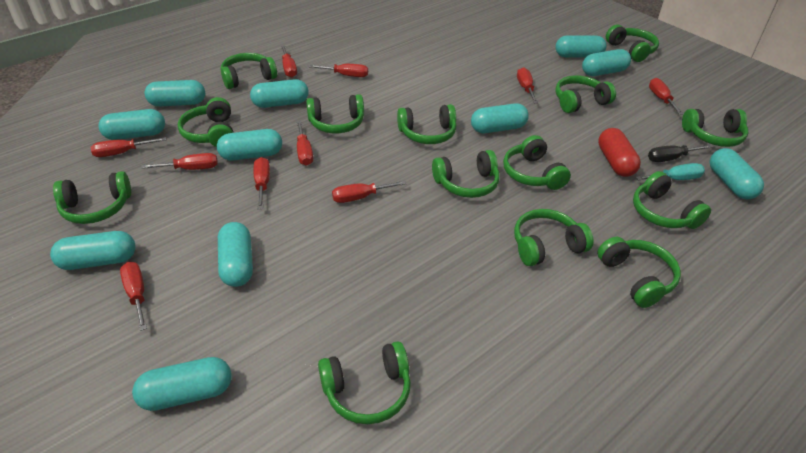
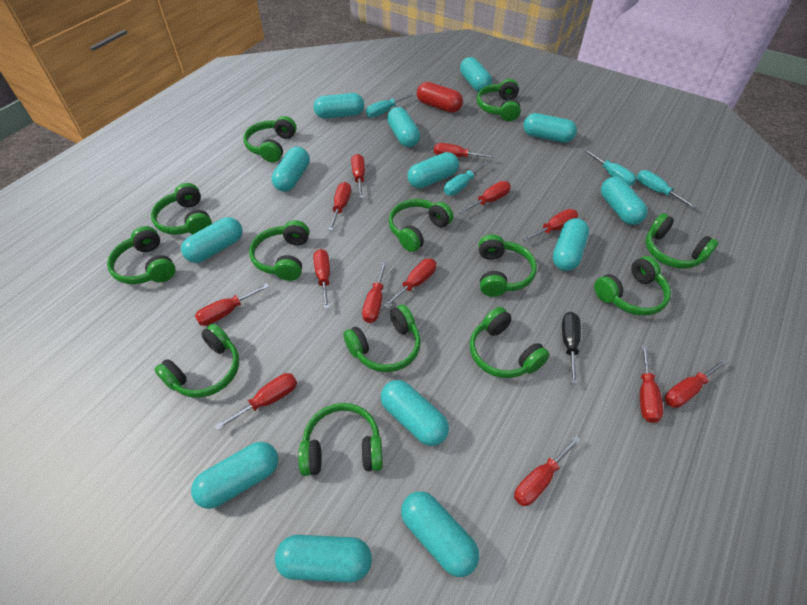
green headphones: [53,171,131,224] [178,97,233,147] [221,53,277,89] [306,94,364,133] [318,342,411,424] [397,104,457,144] [432,150,500,198] [503,135,571,190] [514,209,593,266] [555,75,616,113] [597,237,681,308] [606,25,659,62] [633,171,711,229] [682,109,748,147] = 14 -> [107,226,176,284] [151,183,212,235] [154,324,239,398] [243,116,297,163] [249,220,309,281] [298,403,383,476] [343,305,421,372] [388,199,453,252] [470,307,550,378] [477,79,521,121] [479,234,537,297] [594,256,671,316] [645,213,719,269] = 13
red screwdriver: [90,137,167,157] [120,262,147,331] [141,153,218,170] [254,157,270,209] [281,45,297,78] [297,121,313,166] [309,64,368,77] [332,181,406,203] [517,67,538,103] [649,78,683,115] = 10 -> [195,283,270,326] [215,373,297,431] [313,249,330,309] [328,182,351,231] [351,154,365,198] [362,261,387,323] [384,259,436,308] [434,143,495,158] [459,181,511,214] [514,435,581,506] [523,209,578,242] [640,345,663,423] [665,358,728,408] = 13
turquoise capsule: [50,231,136,270] [98,109,165,140] [132,357,232,411] [145,80,205,107] [217,129,282,161] [218,222,253,287] [250,79,309,108] [471,103,529,133] [555,35,607,58] [582,49,631,76] [710,148,764,199] = 11 -> [181,217,242,263] [191,442,278,509] [272,147,310,192] [275,535,372,582] [314,93,364,119] [381,380,449,446] [387,107,420,147] [401,491,479,577] [407,152,459,188] [460,57,492,92] [523,113,577,143] [553,218,589,271] [601,177,648,225] = 13
turquoise screwdriver: [636,163,705,180] = 1 -> [366,93,413,118] [444,161,489,195] [584,149,636,186] [637,170,696,208] = 4

